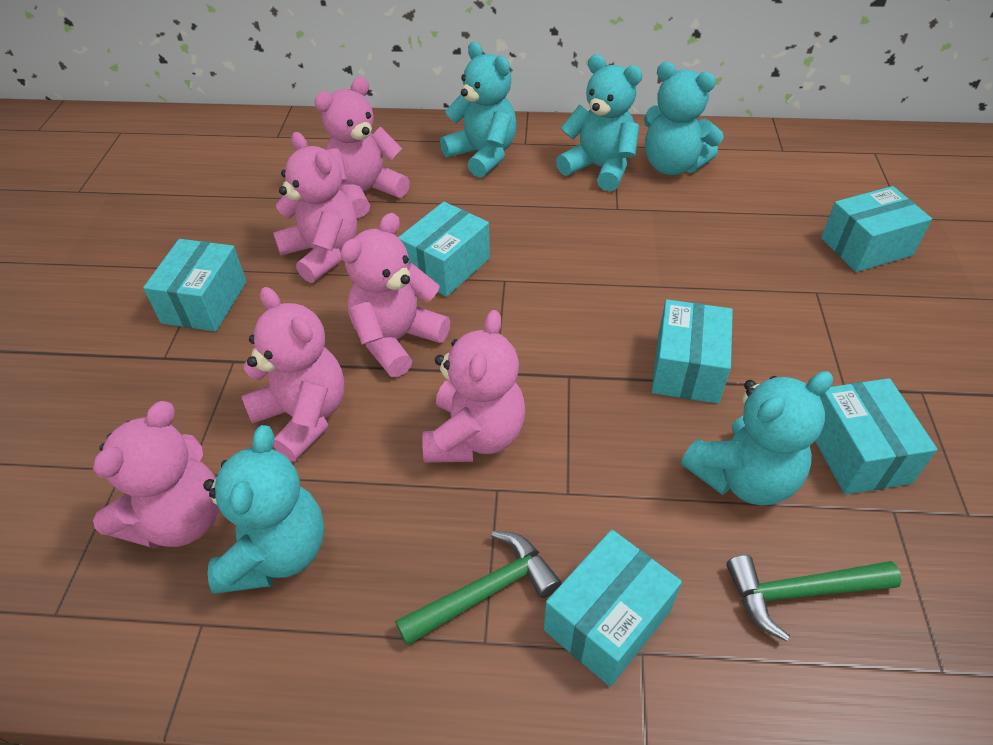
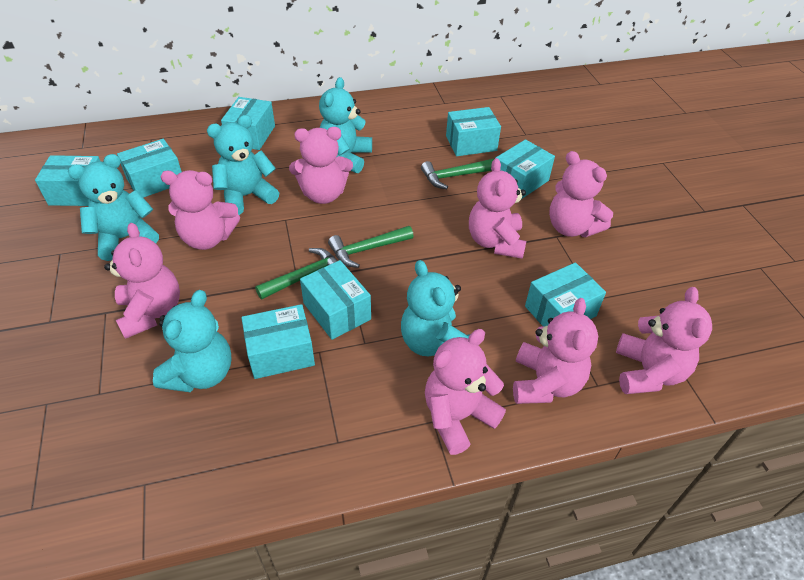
green hammer: [395,531,562,646] [726,555,902,642] = 2 -> [255,248,338,299] [328,226,414,268] [421,159,494,189] = 3
pink teddy bear: [93,401,219,548] [241,287,345,461] [273,132,357,283] [314,77,410,218] [340,213,450,377] [422,310,525,463] = 6 -> [104,223,180,339] [160,170,240,250] [289,127,353,204] [425,329,506,455] [469,158,526,259] [513,298,598,404] [549,151,613,237] [616,287,712,394] = 8
turquoise box: [143,239,247,331] [398,202,490,297] [544,530,682,687] [652,299,733,404] [815,378,937,494] [821,186,932,272] = 6 -> [35,155,100,206] [117,139,182,198] [221,97,275,150] [242,304,315,379] [300,260,371,340] [446,107,501,156] [496,139,555,199] [525,262,606,326] = 8

